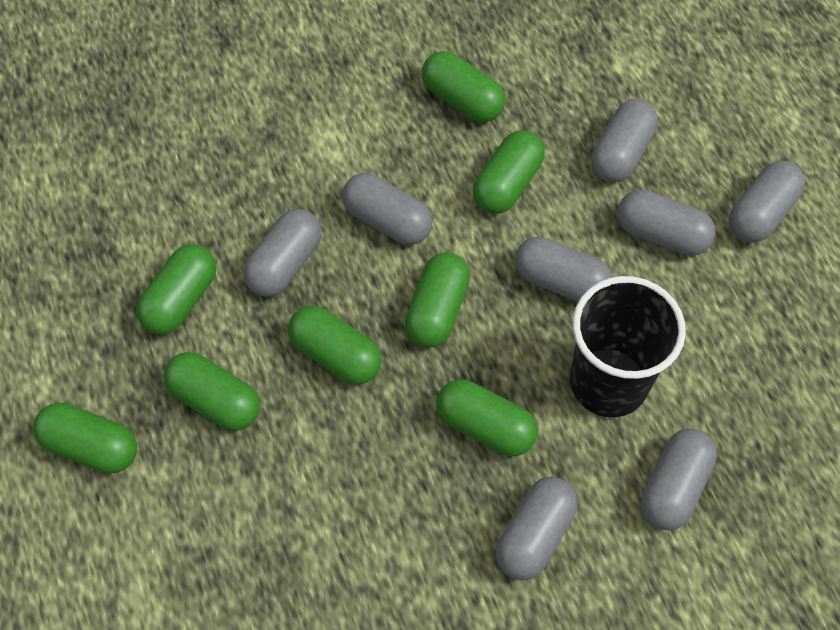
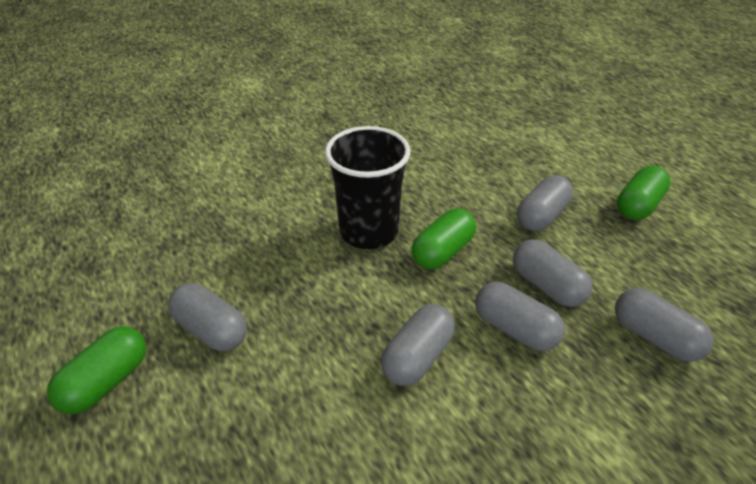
green capsule: [33,403,137,474] [136,244,216,335] [163,352,260,431] [288,306,382,384] [405,252,470,347] [422,51,505,122] [436,380,537,456] [473,130,545,214] = 8 -> [47,326,146,414] [412,208,476,269] [617,166,671,220] = 3
grey capsule: [243,209,321,297] [342,173,432,245] [495,477,577,580] [515,237,613,302] [591,99,658,183] [617,189,716,256] [641,428,717,530] [729,161,805,242] = 8 -> [168,283,247,351] [381,304,455,386] [475,282,565,351] [513,239,593,307] [517,175,573,231] [615,288,714,362] = 6

